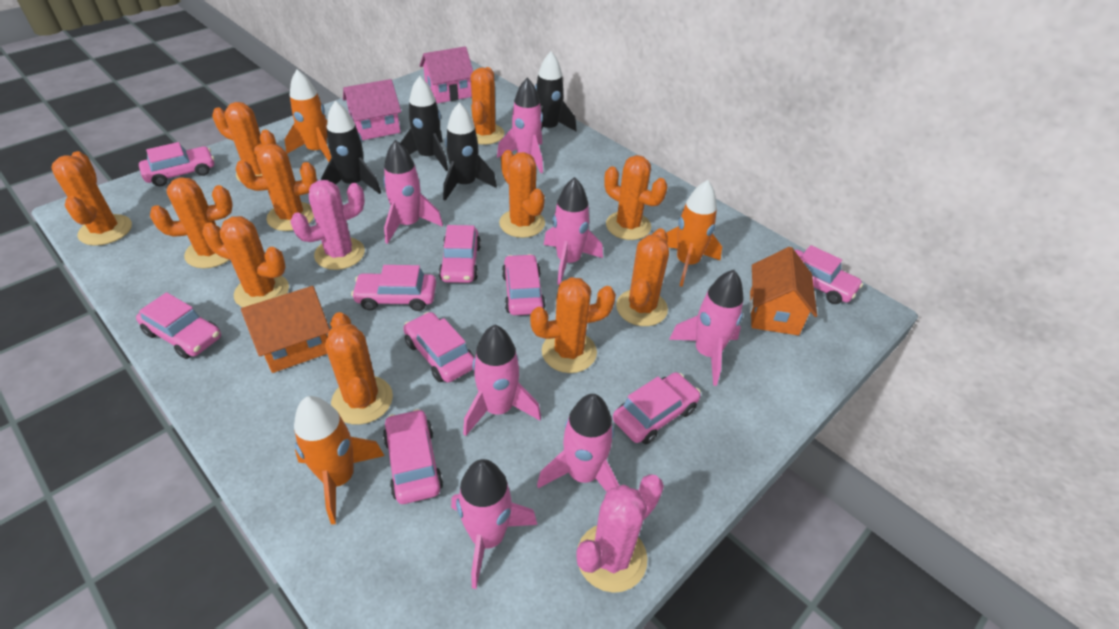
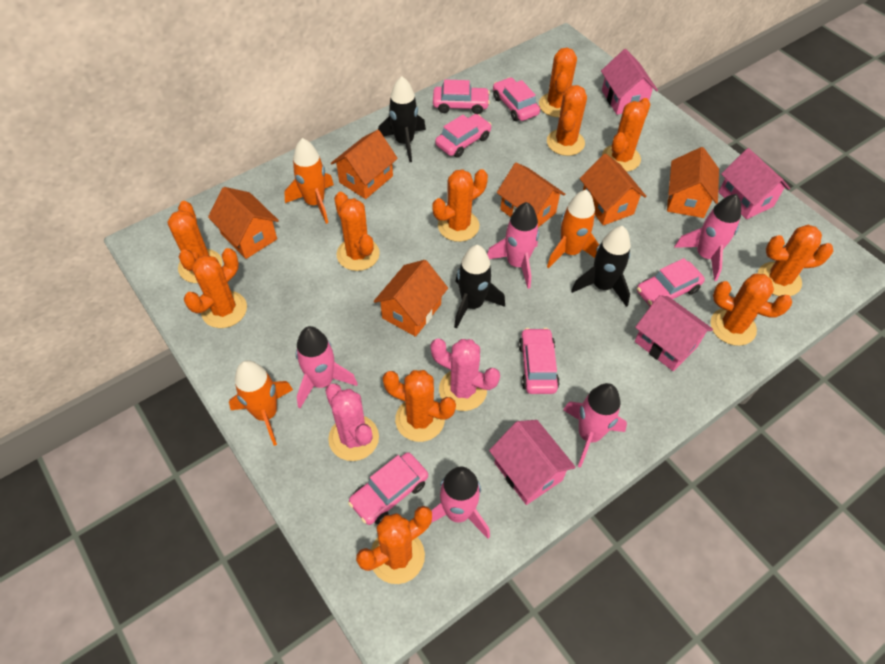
black rocket: [321,101,381,194] [400,76,448,171] [443,102,497,201] [535,52,577,132] = 4 -> [378,76,426,162] [454,245,505,329] [571,226,631,307] = 3
orange house: [241,286,330,373] [750,247,817,335] = 2 -> [208,187,279,259] [331,130,398,199] [374,260,448,337] [497,162,565,227] [580,153,646,225] [667,147,719,218] = 6
pink car: [136,292,221,359] [139,142,214,187] [351,265,436,311] [383,409,443,504] [403,312,474,383] [439,225,481,283] [502,254,546,315] [613,372,701,445] [795,245,863,304] = 9 -> [348,452,428,525] [433,80,490,114] [435,114,492,157] [493,77,540,121] [519,328,560,394] [637,258,705,306] = 6
pink house: [343,79,401,140] [420,46,473,103] = 2 -> [489,420,576,505] [601,49,658,115] [635,295,713,371] [719,148,790,219] = 4
pink rocket: [383,140,443,244] [451,459,537,589] [463,325,541,436] [497,77,543,173] [537,394,620,492] [544,177,603,285] [669,270,744,386] = 7 -> [296,326,358,408] [431,466,490,539] [487,202,539,289] [563,383,627,468] [674,194,741,281] = 5

